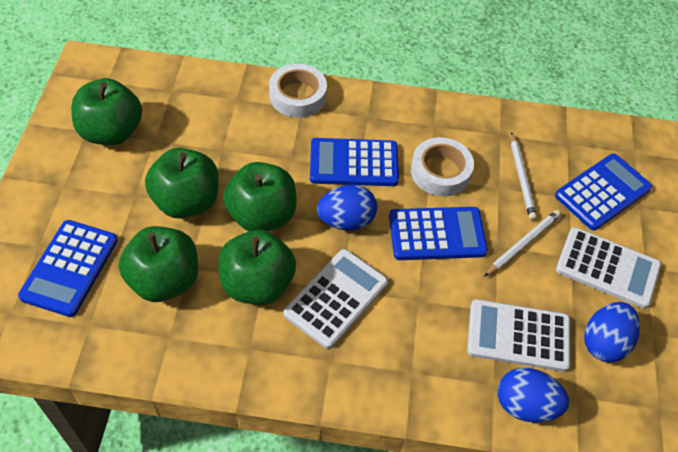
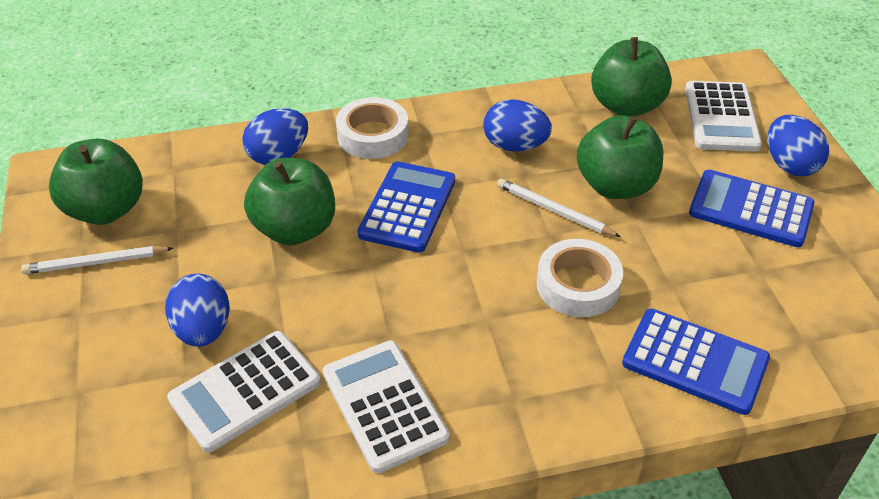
blue calculator: [18,220,118,317] [310,138,399,186] [389,207,488,260] [555,153,652,230] = 4 -> [358,161,455,253] [622,309,770,415] [689,170,815,247] = 3
blue egg: [317,185,377,230] [498,368,569,423] [584,302,640,362] = 3 -> [165,274,230,347] [242,108,308,165] [483,99,552,152] [768,115,829,176] = 4
green apple: [71,78,142,145] [119,226,198,302] [145,148,218,219] [218,230,296,305] [223,162,297,231] = 5 -> [49,139,143,225] [244,158,335,245] [577,115,663,199] [591,37,672,117] = 4

